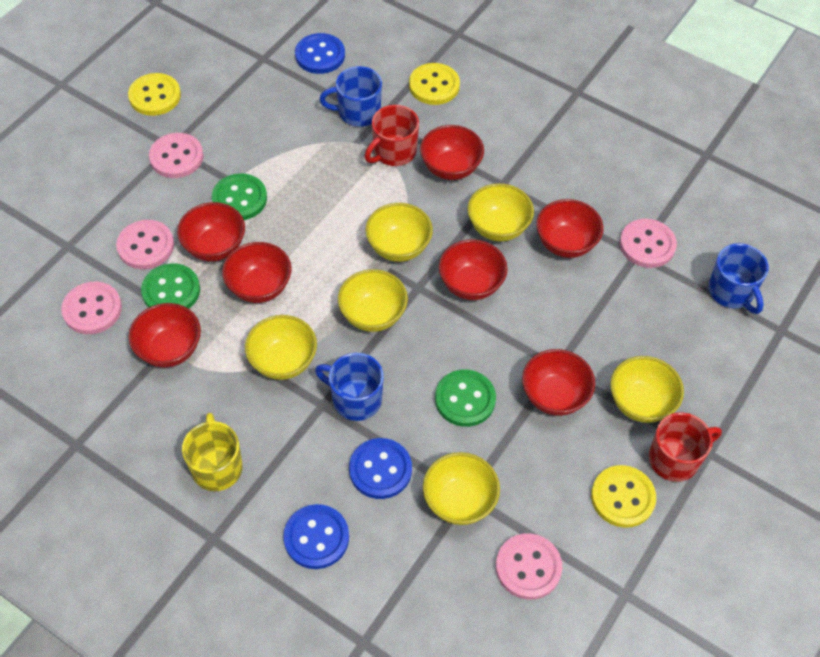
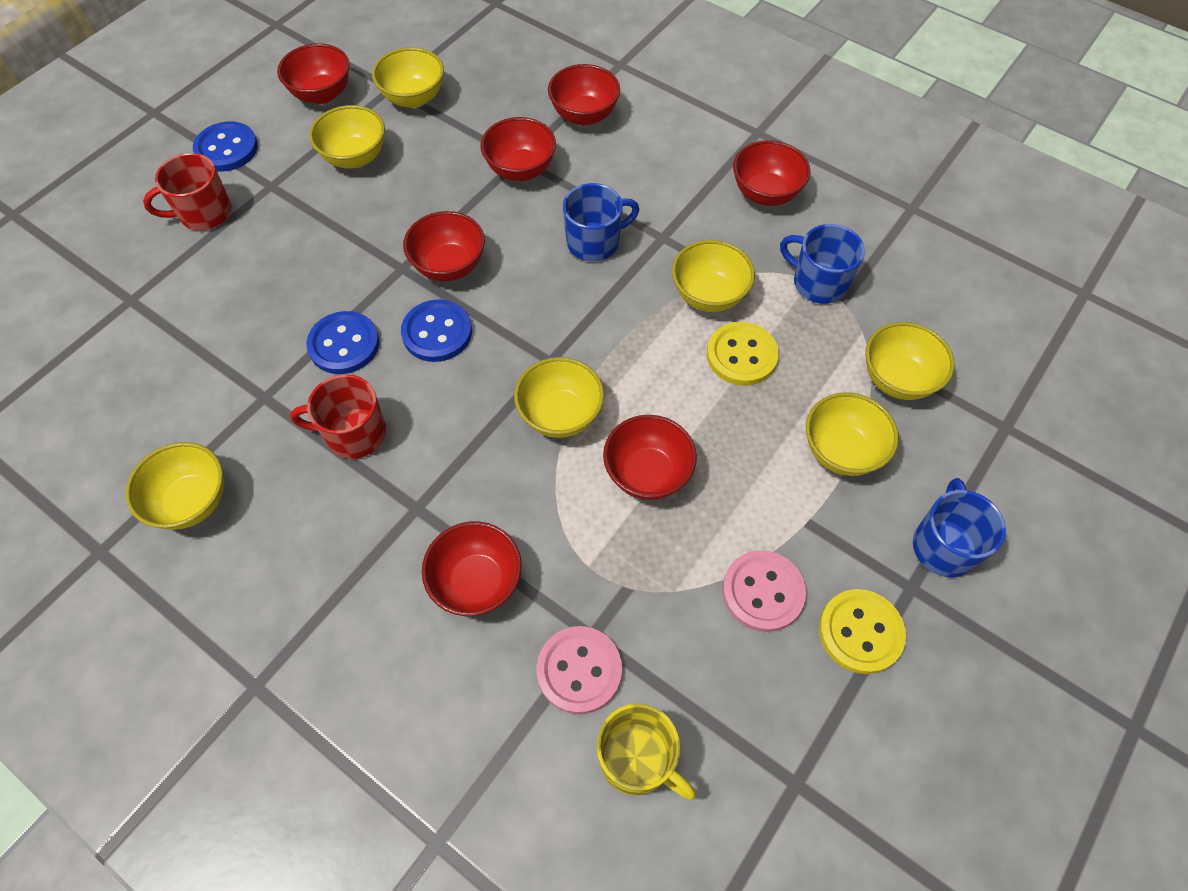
green button: [141,263,200,309] [212,173,267,220] [435,370,496,427] = 3 -> none = 0
pink button: [61,282,122,334] [116,220,174,269] [149,133,204,178] [496,533,562,600] [620,219,677,268] = 5 -> [537,626,622,714] [722,550,806,632] = 2
yellow bowl: [245,315,317,380] [338,269,408,332] [365,203,433,262] [423,452,500,525] [468,183,534,242] [610,356,684,423] = 6 -> [125,442,224,530] [309,105,385,169] [372,47,444,108] [514,357,604,438] [672,240,755,312] [806,392,899,476] [865,322,955,400] = 7
yellow button: [128,73,181,116] [409,63,460,105] [591,465,656,528] = 3 -> [707,322,779,386] [819,589,906,674] = 2

